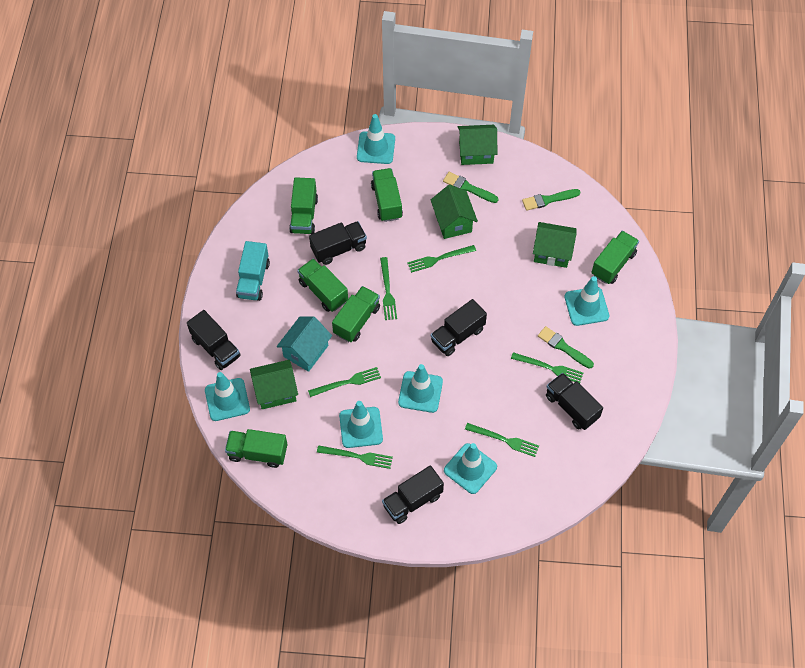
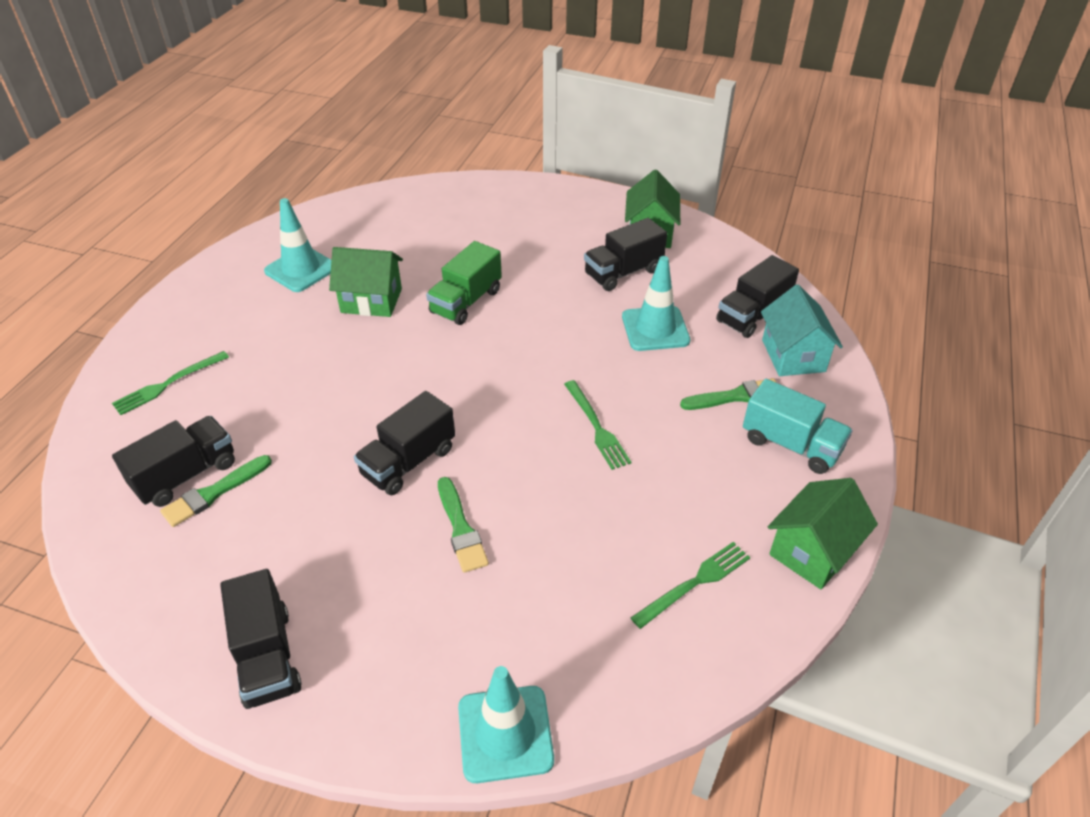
green fork: [308,367,381,397] [317,445,393,469] [380,257,397,320] [407,245,476,273] [465,423,539,457] [511,352,583,383] = 6 -> [112,351,229,415] [564,380,631,470] [631,542,750,629] = 3
green house: [250,360,298,409] [431,185,478,239] [458,125,497,165] [533,222,577,268] = 4 -> [329,247,403,317] [625,170,680,248] [768,478,878,589] = 3
green truck: [225,429,287,468] [289,177,318,234] [297,259,348,312] [332,286,380,342] [371,168,403,222] [591,231,639,284] = 6 -> [426,241,502,325] = 1
turquoise traffic cone: [205,372,250,421] [339,401,383,448] [357,114,395,164] [398,364,443,413] [444,443,497,494] [564,276,609,326] = 6 -> [264,198,331,292] [458,666,554,783] [622,256,690,351] = 3

